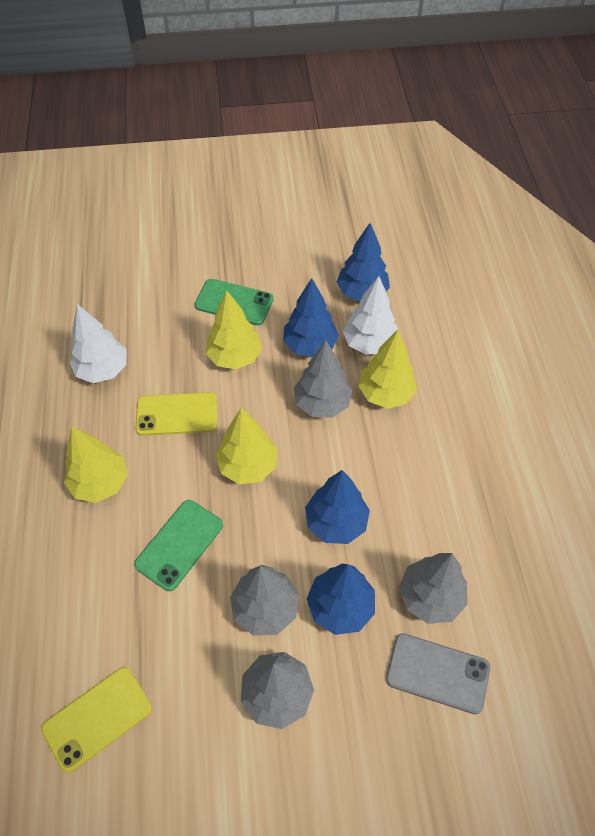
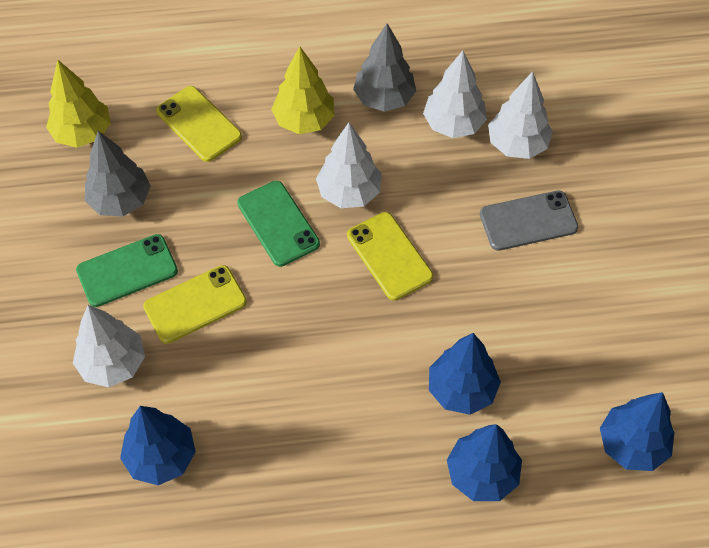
grey tree: [230,565,299,636] [241,652,314,729] [294,340,352,418] [399,553,467,624] = 4 -> [85,131,151,217] [353,23,416,112] = 2
white tree: [70,304,127,383] [343,276,398,355] = 2 -> [73,305,145,387] [316,122,382,208] [423,51,487,138] [488,72,553,159] = 4
yellow phone: [41,667,152,773] [136,392,217,436] = 2 -> [143,265,247,344] [156,86,242,162] [347,212,433,301] = 3
yellow tree: [64,426,128,503] [206,290,262,370] [216,408,277,484] [358,330,417,409] = 4 -> [46,60,111,148] [271,47,335,134] = 2

